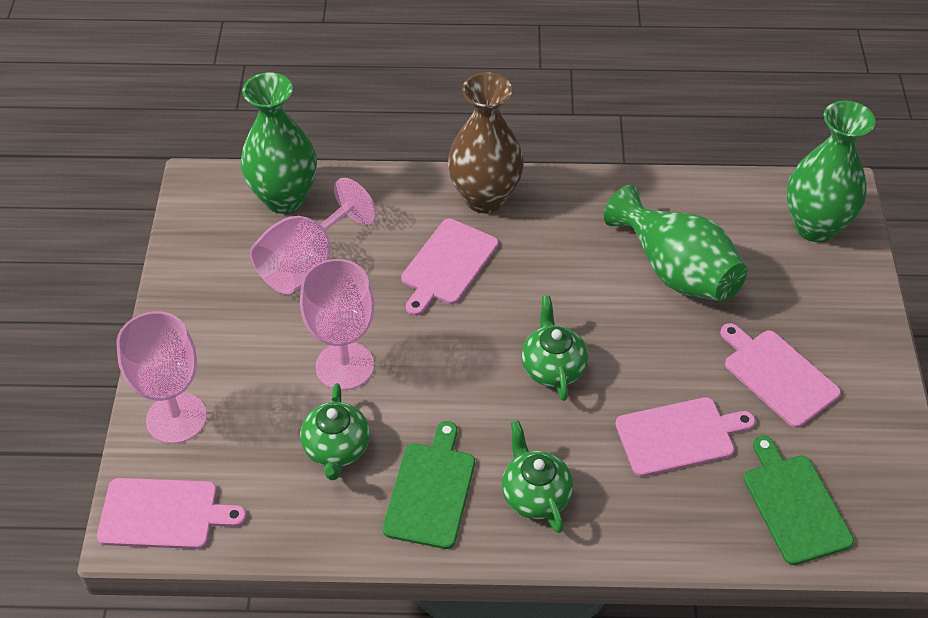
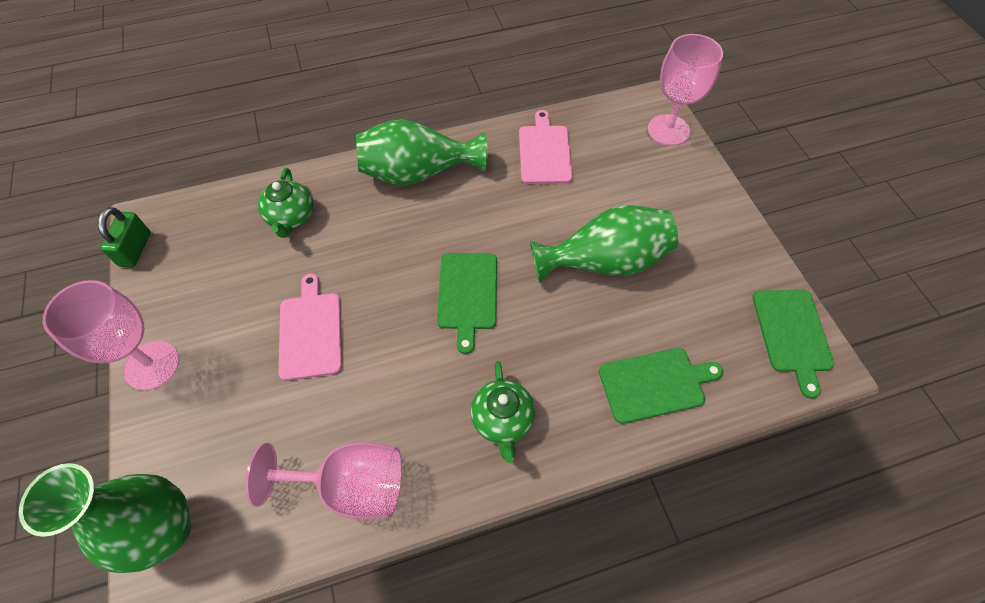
brown vase: [448,72,524,213] = 1 -> none = 0
green cutting board: [383,421,475,549] [743,435,854,565] = 2 -> [437,253,497,354] [599,348,723,424] [752,290,834,399] = 3
green padlock: none = 0 -> [98,207,151,268] = 1
green teapot: [300,383,370,480] [502,421,573,533] [521,296,588,401] = 3 -> [258,168,313,238] [471,361,535,463] = 2
pink cutting board: [97,478,246,549] [401,219,499,316] [615,397,755,477] [720,323,841,428] = 4 -> [279,274,342,381] [519,110,573,184] = 2

